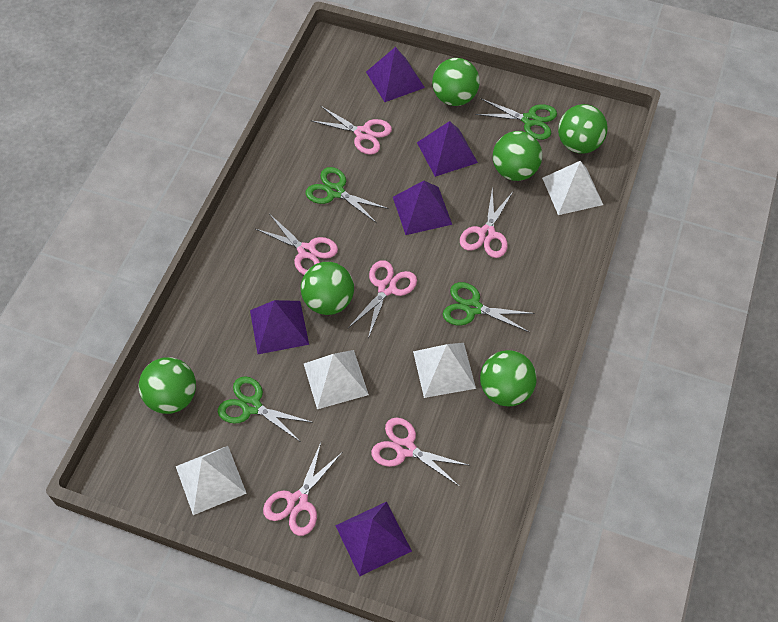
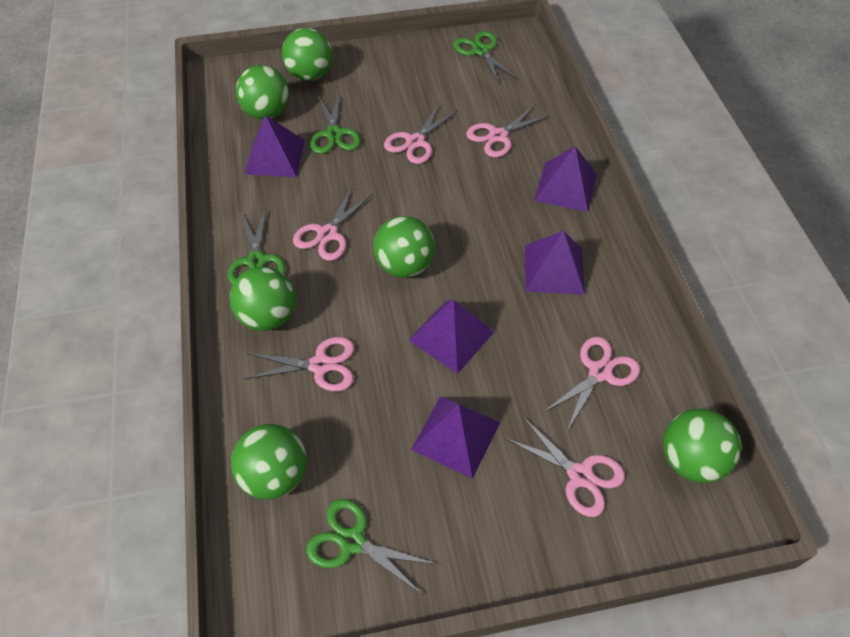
white pyramid: [176,446,247,515] [304,350,369,409] [413,343,476,398] [542,161,603,215] = 4 -> none = 0

